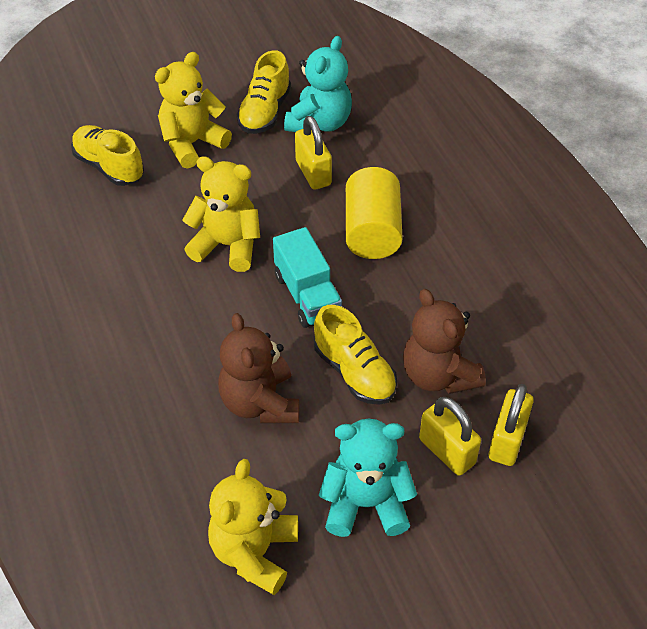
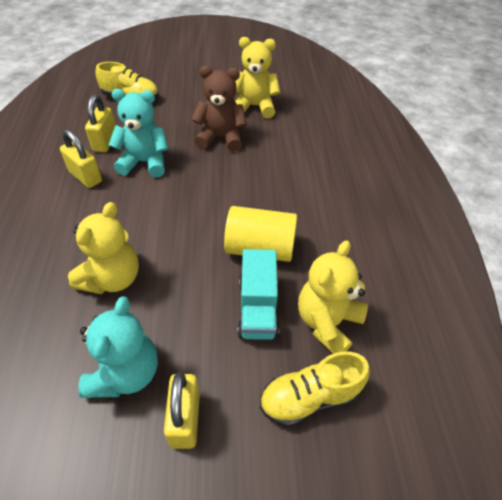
brown teddy bear: [218,313,299,424] [403,289,486,394] = 2 -> [191,66,247,152] = 1
yellow shoe: [71,125,144,186] [237,50,291,134] [314,305,397,405] = 3 -> [96,62,159,99] [260,352,370,427] = 2

